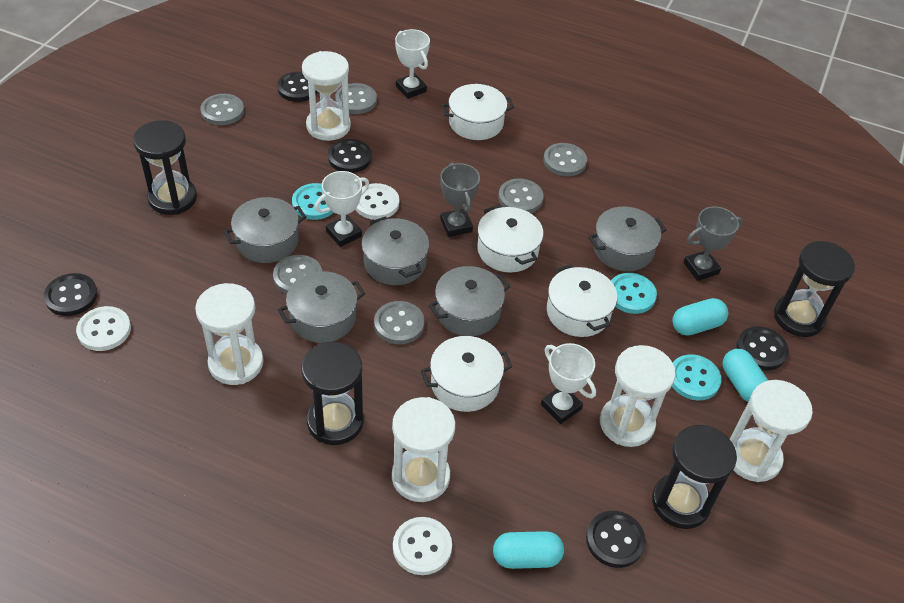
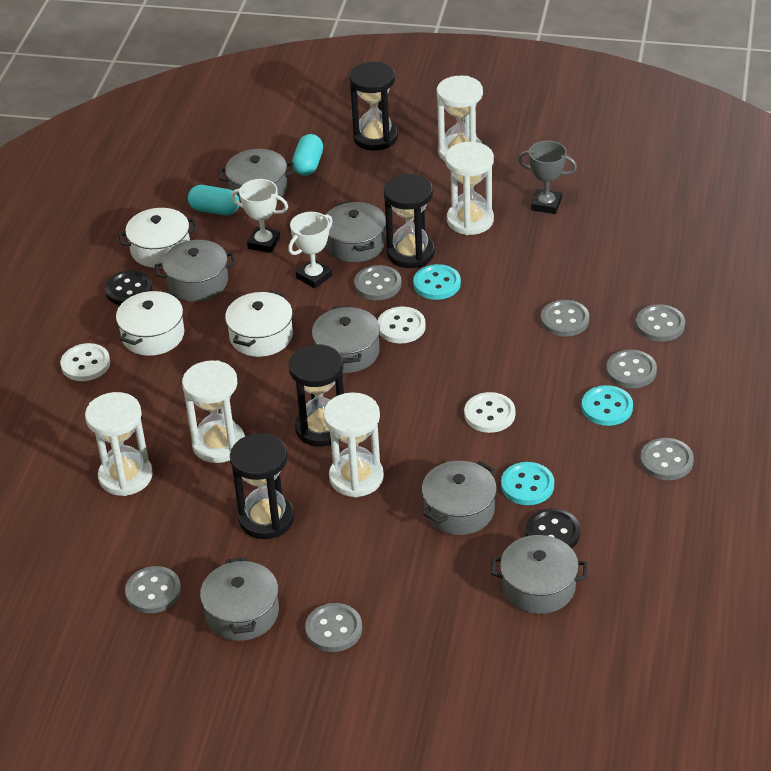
black button: [44,273,98,316] [277,71,318,102] [328,139,372,173] [586,511,646,568] [736,326,789,370] = 5 -> [105,271,152,305] [526,508,580,548] = 2
grey button: [200,94,244,126] [273,255,322,294] [335,83,377,114] [374,301,425,344] [498,178,544,213] [543,143,587,176] = 6 -> [125,566,181,613] [305,603,362,652] [354,265,401,300] [541,300,589,337] [606,350,657,389] [636,304,685,342] [640,438,694,480] = 7
grey pot: [224,197,306,263] [278,271,365,343] [362,216,429,285] [429,266,510,336] [588,207,667,271] = 5 -> [155,240,236,302] [200,557,279,641] [219,149,294,203] [312,305,380,373] [326,201,386,262] [422,461,497,535] [491,535,587,614] = 7
grey trophy: [440,163,480,237] [684,207,743,281] = 2 -> [518,141,577,214] = 1
turquoise capsule: [493,531,564,569] [672,298,728,336] [722,349,768,402] = 3 -> [188,185,240,215] [292,134,323,176] = 2
white pot: [421,336,512,412] [441,84,514,140] [477,205,544,272] [547,264,617,337] = 4 -> [116,290,184,356] [118,208,198,268] [225,290,293,357] = 3
white trophy: [315,171,369,247] [395,29,430,99] [541,343,596,424] = 3 -> [231,179,288,253] [288,212,333,288] = 2

